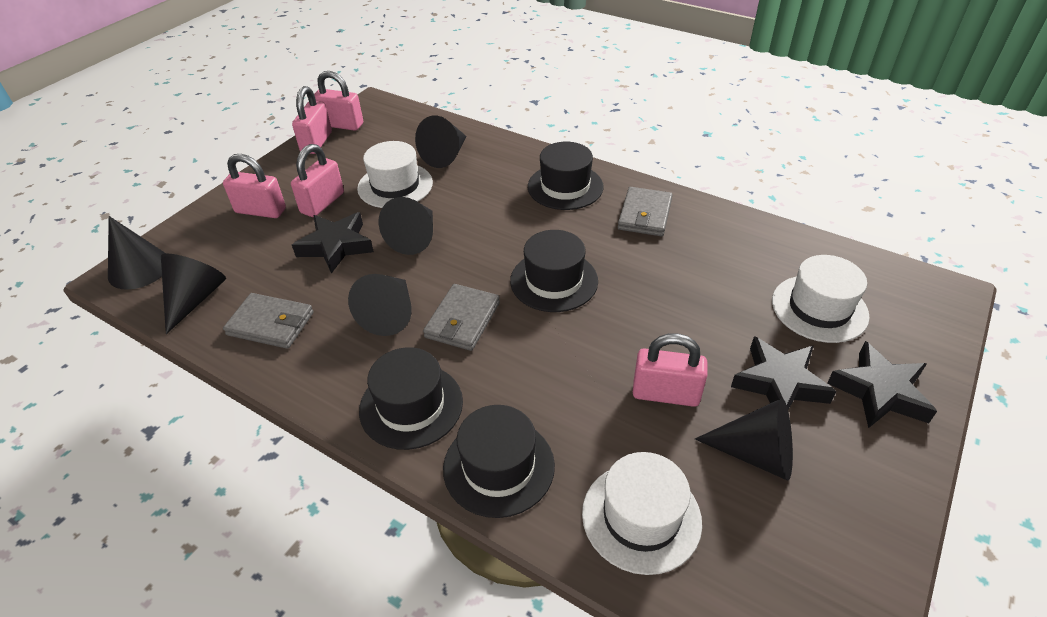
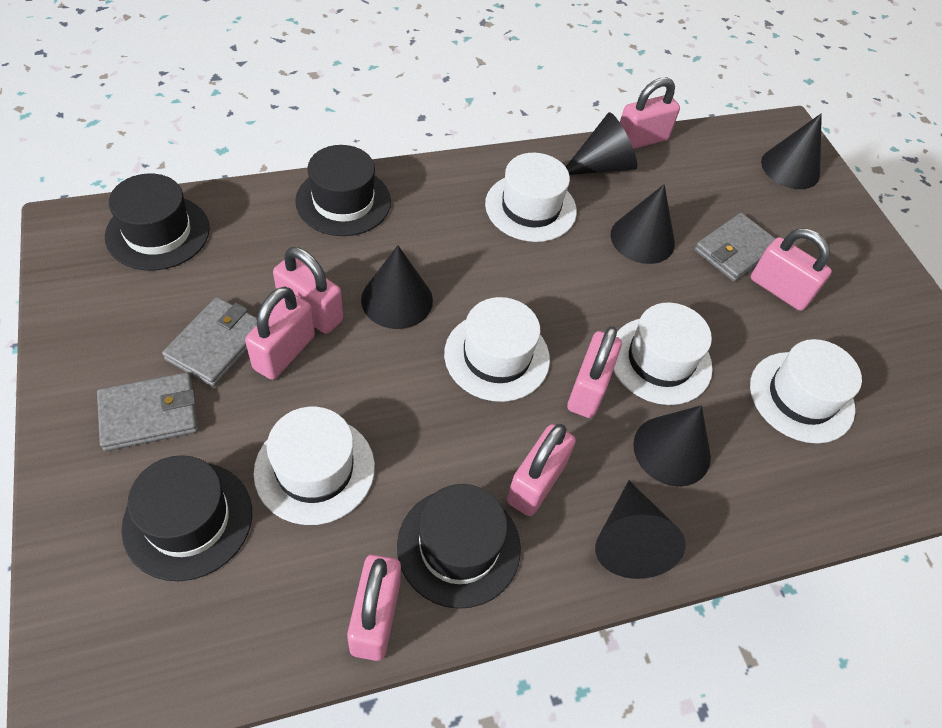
black star: [292,212,374,274] [731,336,837,410] [827,341,937,428] = 3 -> none = 0
pink padlock: [223,154,286,218] [291,144,344,217] [292,86,332,154] [314,71,363,131] [633,333,708,407] = 5 -> [245,287,315,380] [273,247,343,334] [347,554,401,661] [507,424,576,516] [567,326,622,418] [620,78,680,149] [751,228,832,311] = 7
white hat: [357,141,433,208] [582,452,702,575] [772,255,870,343] = 3 -> [253,407,375,525] [444,297,550,402] [485,153,577,242] [613,303,713,405] [750,339,862,444] = 5

